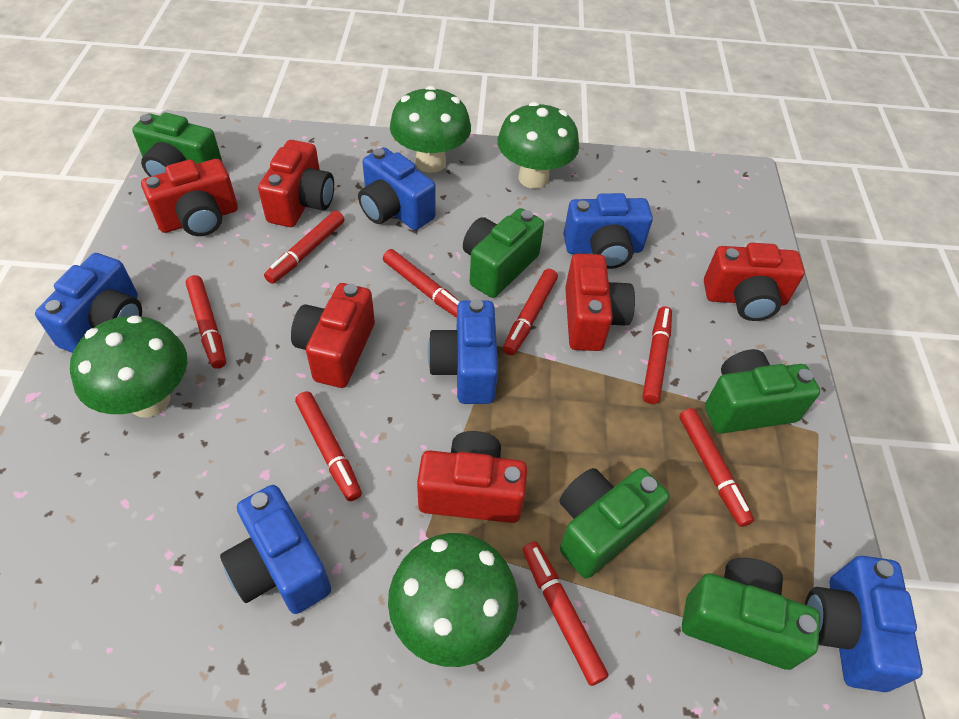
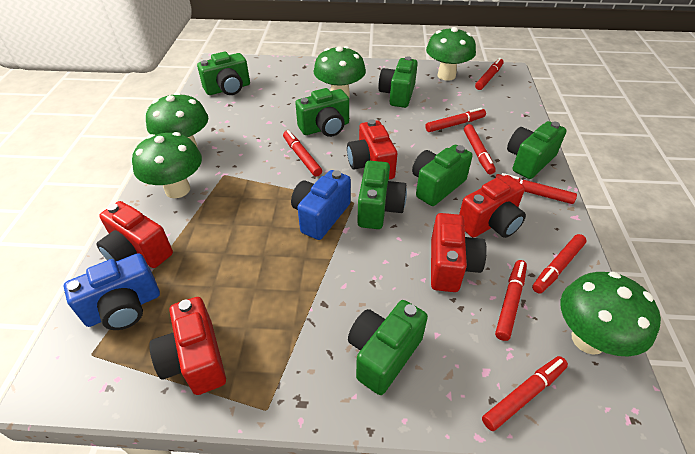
blue camera: [35,253,142,353] [220,485,331,614] [358,147,436,230] [427,299,498,404] [563,193,653,269] [805,556,923,692] = 6 -> [64,253,160,330] [291,170,351,240] = 2
green camera: [132,112,222,177] [463,208,544,298] [559,468,669,579] [682,558,820,670] [705,349,820,434] = 5 -> [197,52,250,95] [295,88,349,137] [348,300,428,395] [357,161,407,229] [378,56,418,108] [412,145,473,206] [507,121,567,179] = 7
green mushroom: [70,315,187,418] [388,533,518,667] [390,86,471,173] [498,102,579,189] = 4 -> [132,132,202,198] [146,92,208,147] [314,46,366,98] [426,27,476,81] [560,272,661,357] = 5
red camera: [141,159,238,236] [258,140,334,227] [291,283,375,388] [417,431,527,523] [565,253,635,351] [704,243,805,321] = 6 -> [96,201,173,268] [149,297,226,395] [347,119,397,180] [431,213,487,292] [459,175,526,238] = 5

